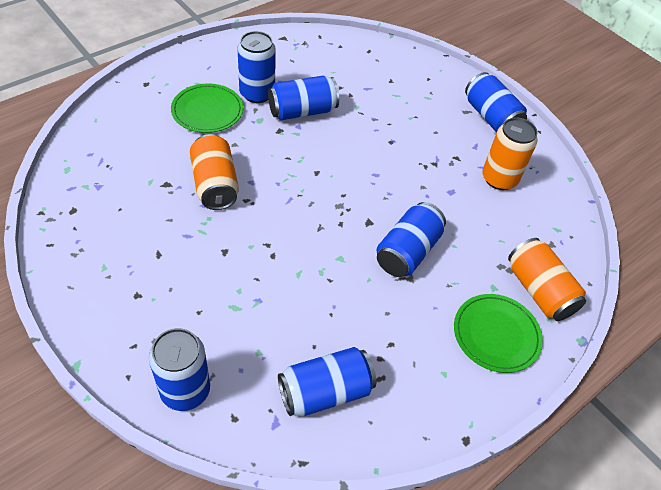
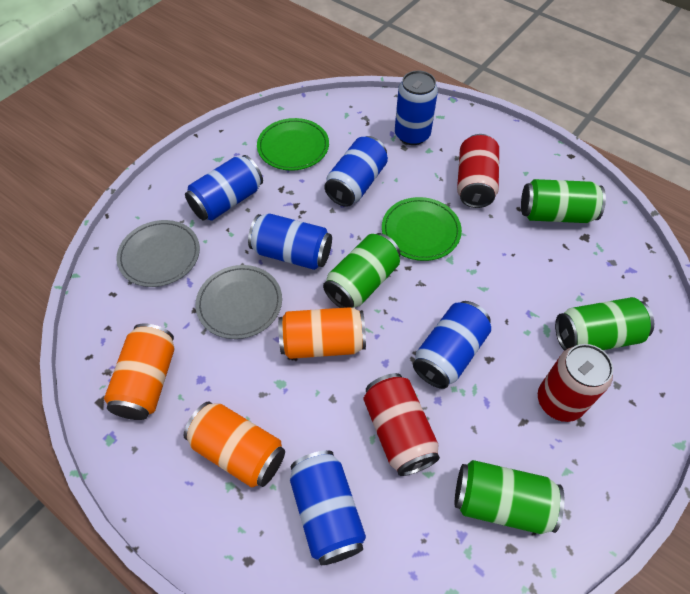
green can: none = 0 -> [323,233,401,308] [455,460,564,534] [521,179,606,223] [555,297,654,351] = 4
grey plate: none = 0 -> [116,220,200,287] [196,265,282,339] = 2
red can: none = 0 -> [363,373,440,476] [457,134,499,208] [538,344,613,422] = 3

